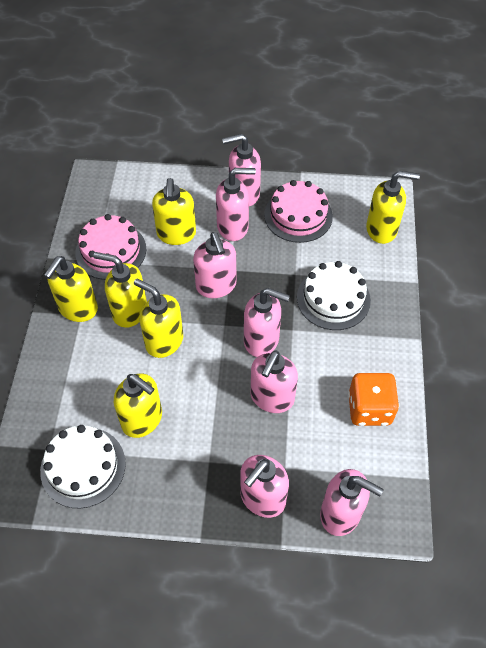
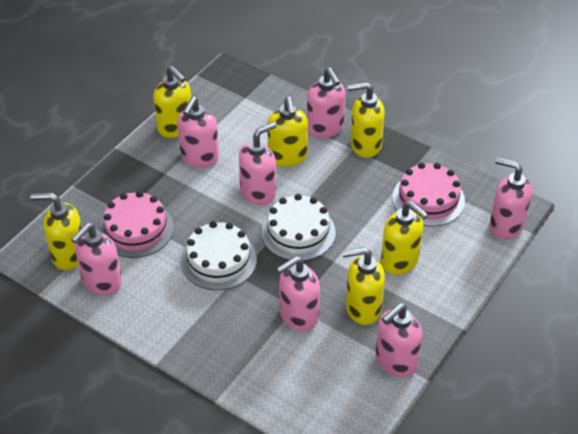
orange dice: [348,373,399,426] = 1 -> none = 0

